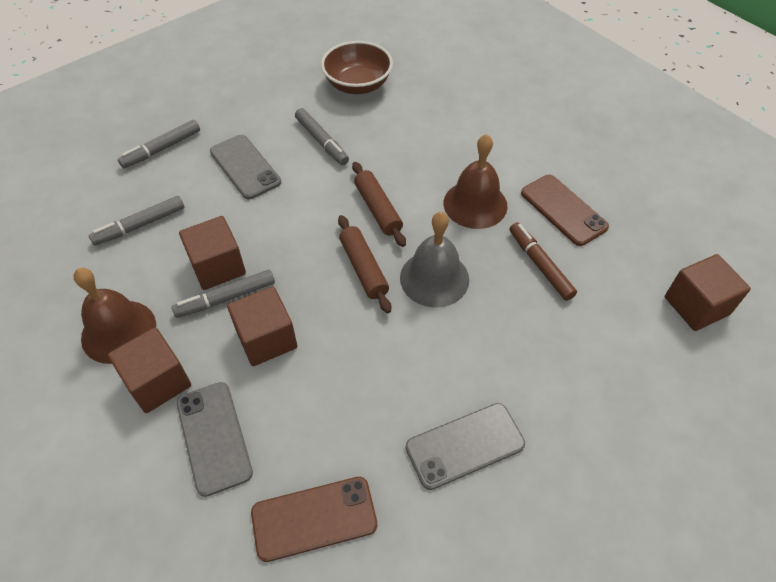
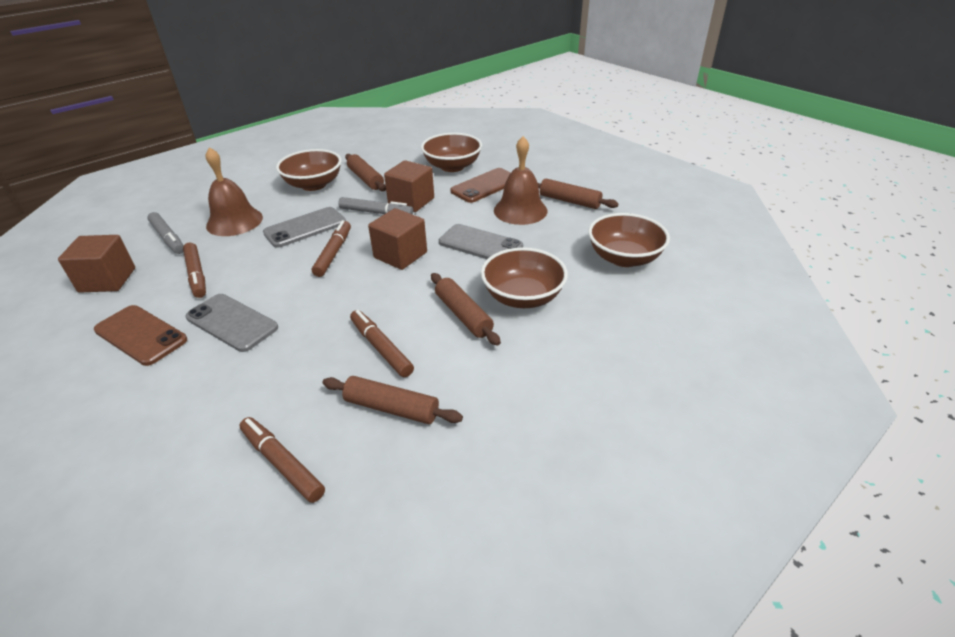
brown bowl: [321,41,393,94] = 1 -> [276,149,342,191] [421,133,482,172] [481,247,568,308] [588,213,670,267] = 4
brown cube: [108,327,191,413] [179,216,246,290] [227,286,297,366] [665,254,751,331] = 4 -> [58,235,135,293] [368,208,427,270] [384,160,434,212] = 3
brown marker: [510,222,577,301] = 1 -> [183,243,206,298] [239,417,325,503] [312,220,351,277] [350,310,414,377] = 4
brown rolling pin: [338,215,391,313] [352,162,406,247] = 2 -> [322,376,463,424] [345,154,386,191] [431,273,501,346] [537,179,619,209] = 4
grey bell: [400,212,469,308] = 1 -> none = 0
grey marker: [89,196,184,246] [118,120,200,168] [172,270,275,318] [295,108,349,165] = 4 -> [147,212,184,254] [338,197,413,214] = 2

